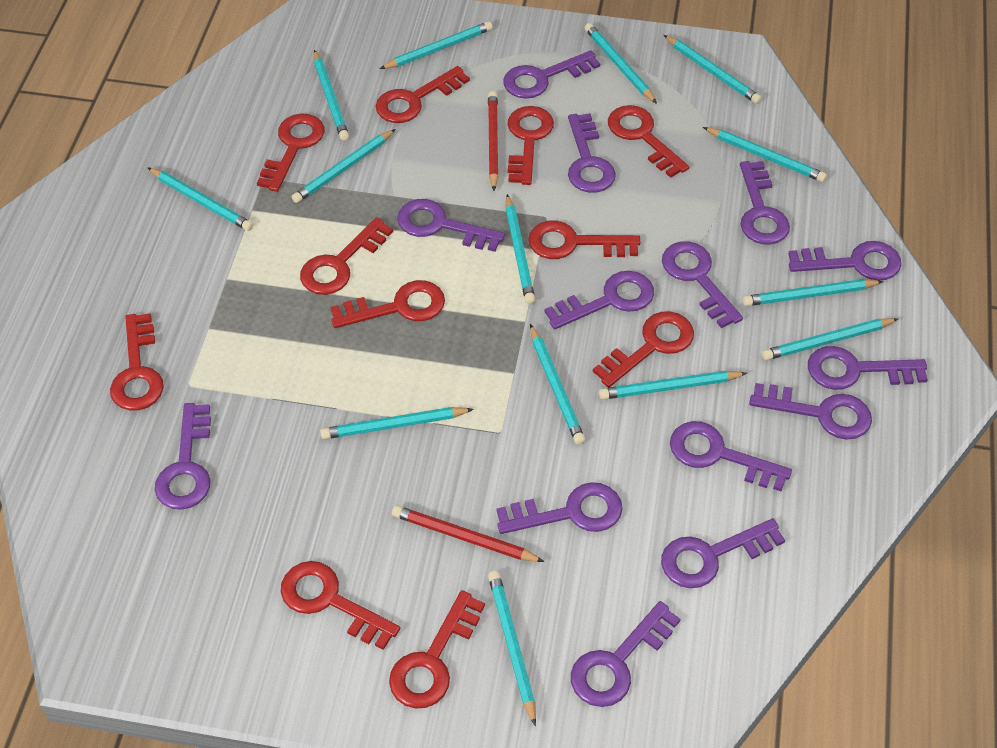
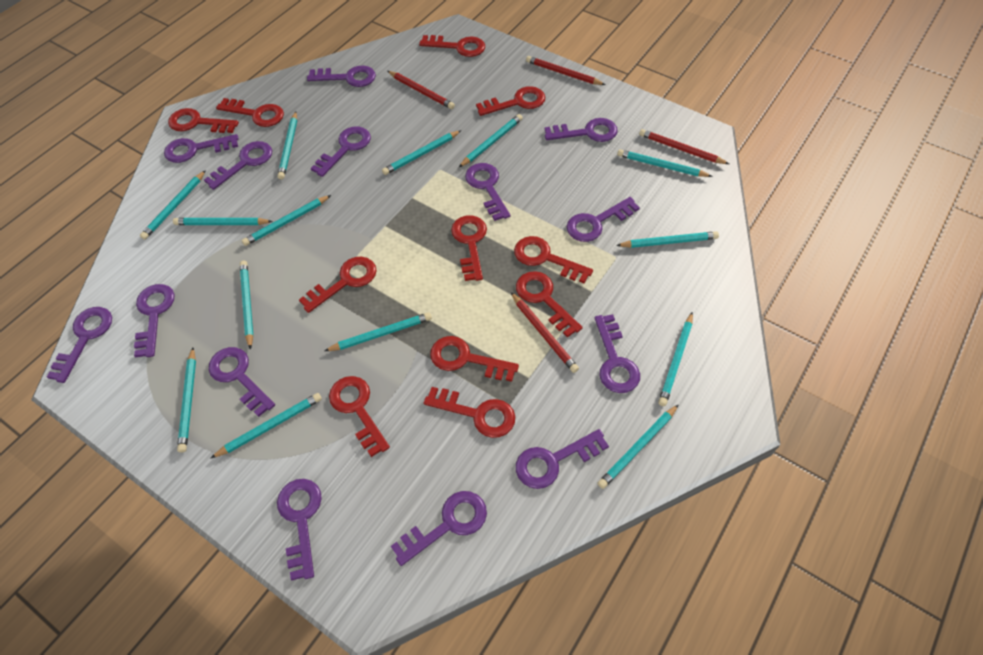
red pencil: [392,505,545,562] [488,91,499,191] = 2 -> [388,71,455,109] [511,292,579,373] [526,56,606,85] [639,129,729,164] = 4

